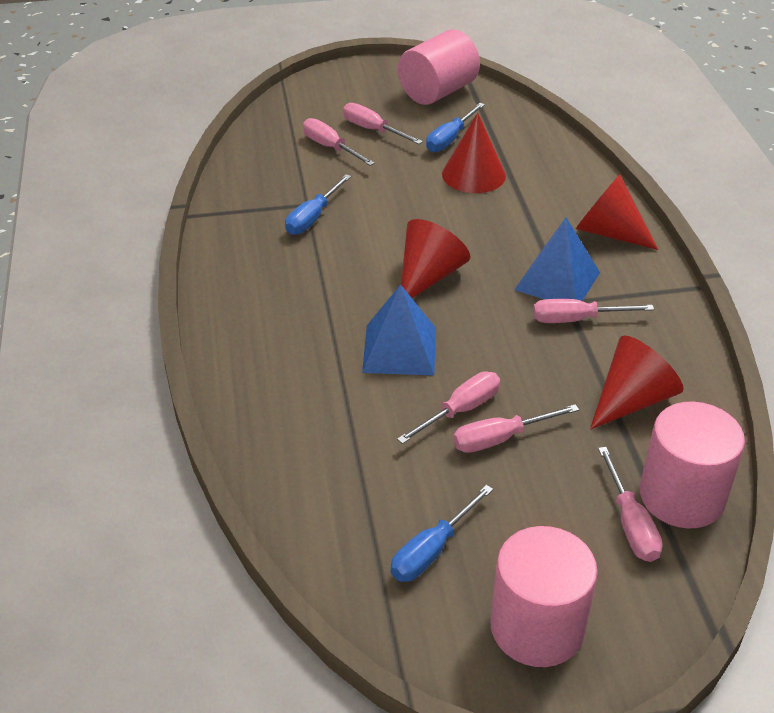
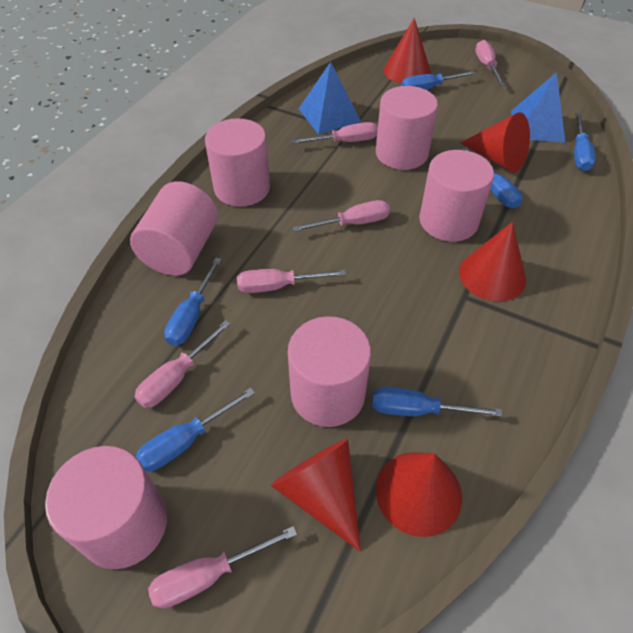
blue screwdriver: [285,174,351,235] [390,485,493,582] [426,103,485,152] = 3 -> [135,387,255,472] [164,258,222,346] [372,387,502,417] [401,71,475,90] [462,147,522,208] [574,113,596,171] = 6
pink cylinder: [398,29,480,105] [490,526,598,667] [640,402,745,529] = 3 -> [45,446,167,569] [130,181,218,276] [205,118,270,207] [288,316,371,427] [376,86,438,170] [419,150,494,242] = 6
red cone: [401,219,470,298] [442,113,506,193] [576,175,658,250] [590,335,684,429] = 4 -> [271,439,361,552] [376,452,462,537] [384,18,431,83] [459,222,526,301] [460,112,530,173] = 5

